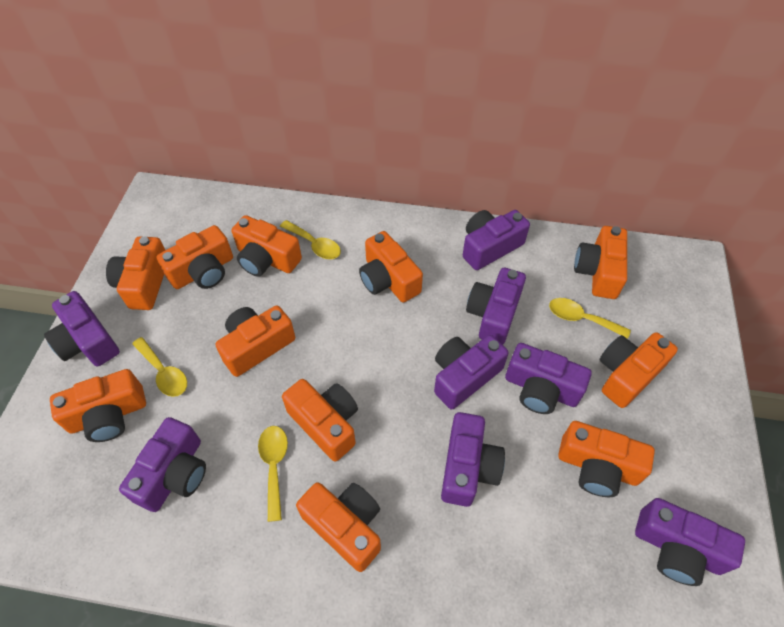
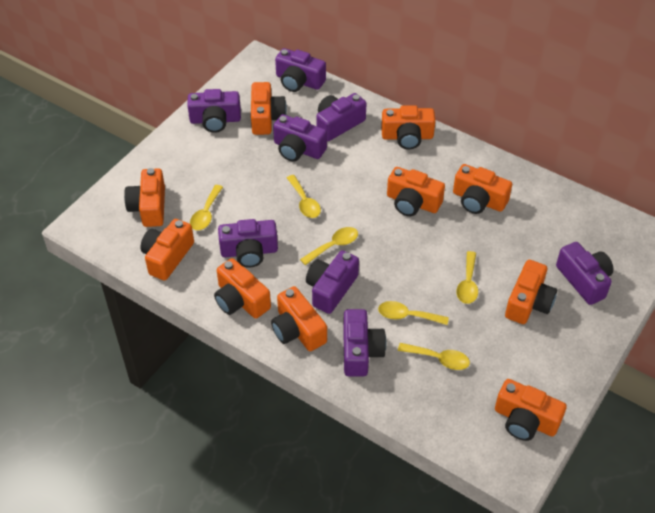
orange camera: [50,369,146,442] [106,236,165,310] [157,225,233,289] [215,305,295,377] [232,215,302,277] [282,379,358,462] [296,482,381,572] [359,231,423,302] [558,421,655,497] [574,226,627,299] [600,332,678,408] = 11 -> [124,168,165,227] [140,219,194,281] [214,258,271,319] [251,82,287,135] [271,286,327,351] [381,105,436,150] [387,167,445,216] [453,164,512,214] [495,379,567,441] [505,260,557,324] = 10
yellow spoon: [132,337,187,397] [258,426,288,522] [280,220,341,259] [549,298,631,339] = 4 -> [190,185,223,230] [287,175,321,218] [300,227,358,265] [378,301,449,325] [398,343,470,370] [456,251,478,304] = 6

